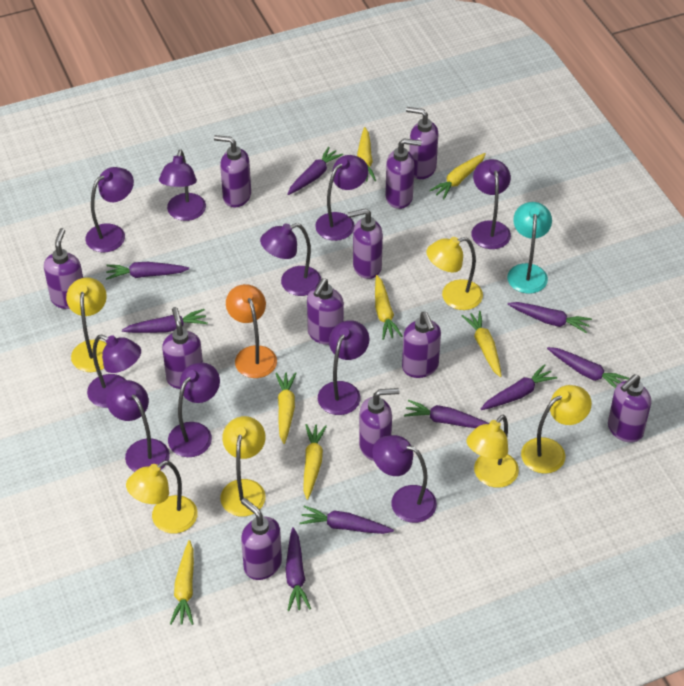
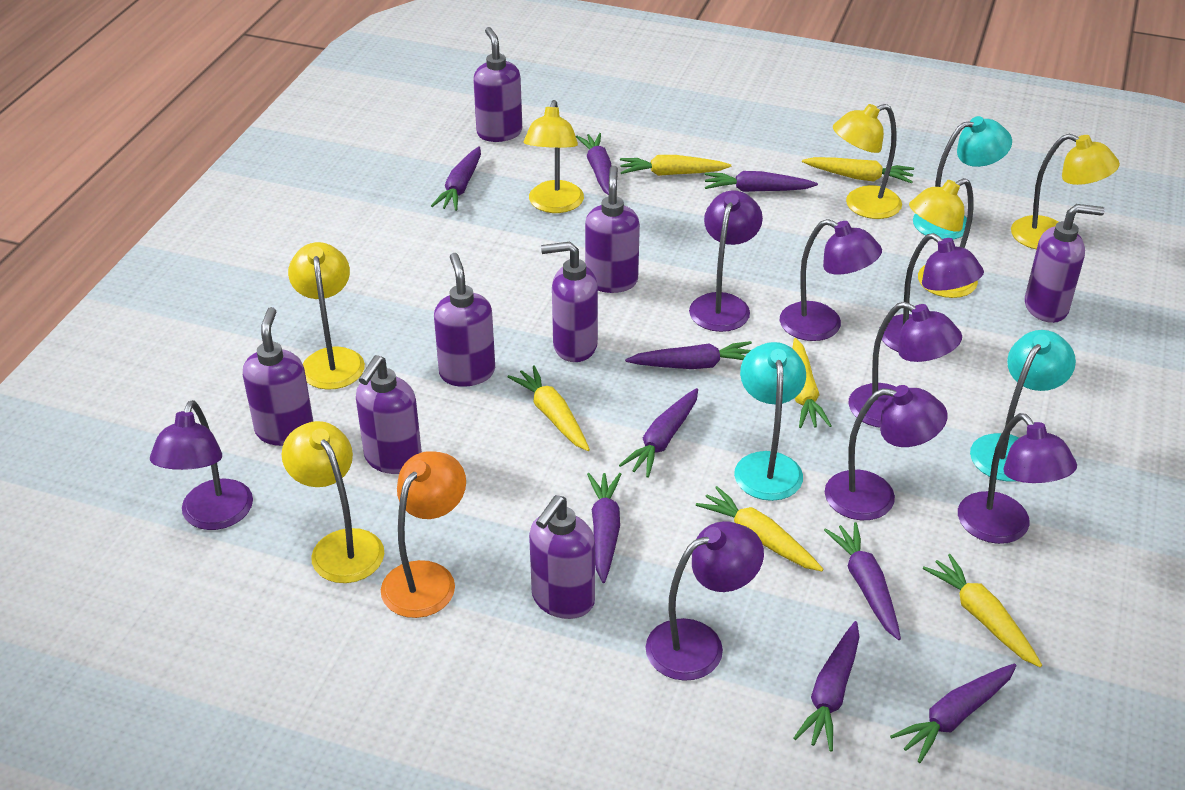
purple lamp: [86,167,134,252] [87,335,141,408] [106,380,170,472] [159,150,206,221] [168,362,220,457] [260,223,321,296] [315,155,368,241] [318,320,369,415] [372,435,437,523] [471,159,511,249] = 10 -> [150,400,253,530] [645,521,764,681] [689,190,763,332] [780,219,882,341] [825,385,948,520] [848,302,962,428] [882,233,984,352] [958,413,1077,544] = 8
purple soap dispenser: [44,228,83,309] [162,307,203,389] [214,135,251,208] [241,498,282,580] [307,278,344,345] [348,208,383,279] [359,388,400,461] [385,138,422,209] [402,312,441,378] [406,107,438,179] [608,374,651,443] = 11 -> [243,307,314,446] [356,355,422,474] [434,253,495,387] [473,27,522,142] [529,495,595,619] [541,242,598,362] [585,166,640,293] [1025,204,1105,323] = 8
turquoise lamp: [507,202,552,294] = 1 -> [734,342,806,501] [913,116,1012,240] [970,330,1076,481] = 3
yellow carrot: [170,540,194,625] [275,372,296,444] [303,424,327,500] [357,127,376,181] [375,275,403,340] [429,153,486,199] [462,311,502,377] = 7 -> [508,365,590,451] [620,155,731,176] [696,486,824,571] [792,338,832,428] [802,157,914,183] [923,554,1042,667] = 6

